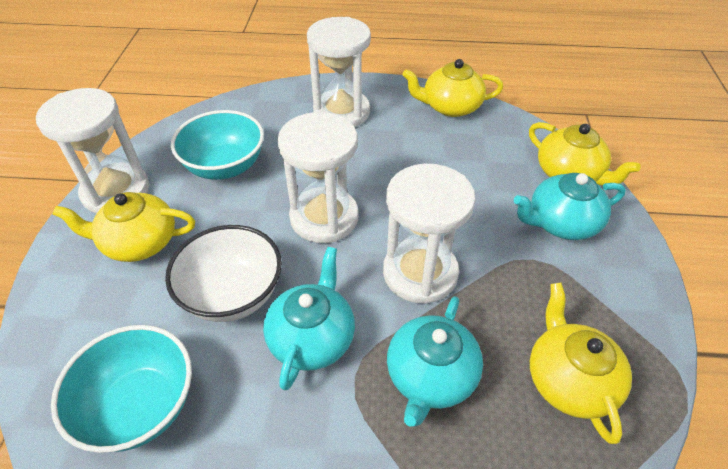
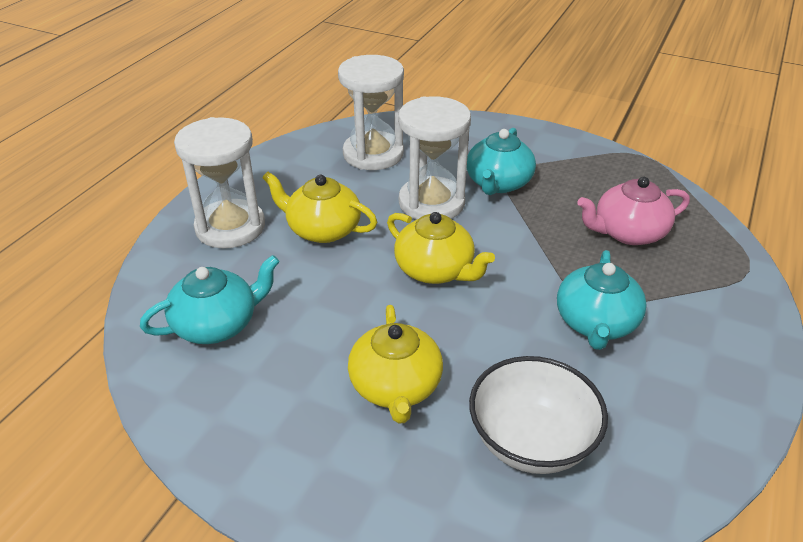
pink teapot: none = 0 -> [577,177,690,245] = 1
turquoise bowl: [51,325,192,453] [171,110,264,180] = 2 -> none = 0
white hourglass: [36,88,149,214] [277,112,359,243] [307,17,371,127] [383,164,476,304] = 4 -> [174,117,265,248] [338,55,404,170] [398,96,471,220] = 3
yellow teapot: [52,192,195,262] [402,59,503,117] [529,122,641,186] [530,283,632,444] = 4 -> [262,172,377,243] [348,305,443,424] [387,212,495,284] = 3

